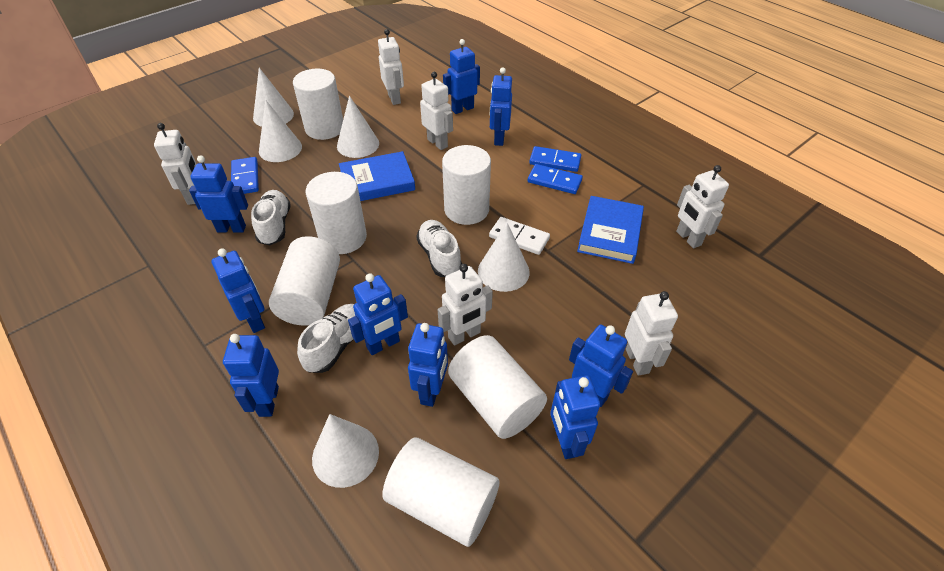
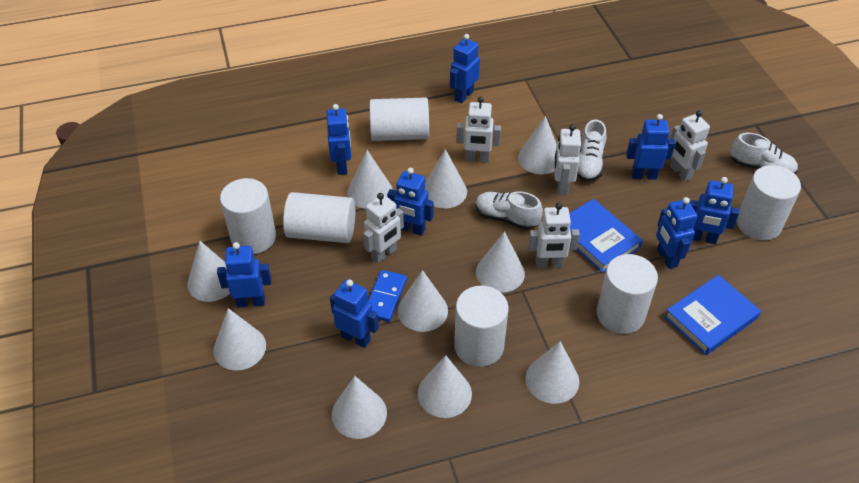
blue domino: [231,157,259,194] [527,164,583,194] [529,146,581,172] = 3 -> [368,270,407,322] = 1
blue robot: [189,155,248,233] [211,248,265,333] [223,334,279,417] [348,273,408,355] [408,323,448,407] [443,39,480,114] [490,67,512,146] [550,375,600,459] [569,325,633,407] = 9 -> [217,242,272,308] [327,104,351,175] [330,279,379,348] [387,168,433,236] [450,34,480,103] [626,114,675,179] [656,197,697,269] [690,177,739,244] = 8
white cone: [253,68,294,127] [259,100,302,162] [312,414,379,488] [337,96,379,158] [478,223,530,292] = 5 -> [187,241,230,302] [213,308,266,370] [332,376,387,439] [348,150,393,209] [397,270,448,332] [418,355,472,418] [425,149,467,208] [476,231,525,293] [518,116,557,175] [525,341,579,404] = 10
white domino: [489,217,550,255] = 1 -> none = 0
white robot: [154,123,196,205] [378,29,404,105] [420,72,453,150] [438,264,493,345] [625,291,678,376] [676,165,729,248] = 6 -> [363,193,404,263] [456,97,501,163] [528,203,580,268] [554,124,581,195] [670,111,710,182] = 5

